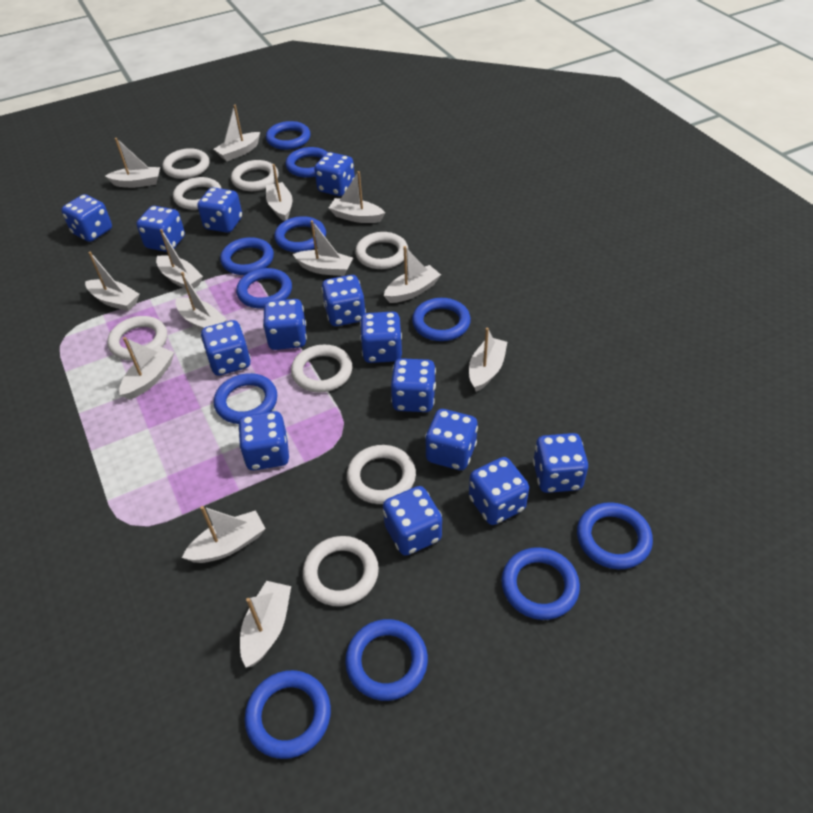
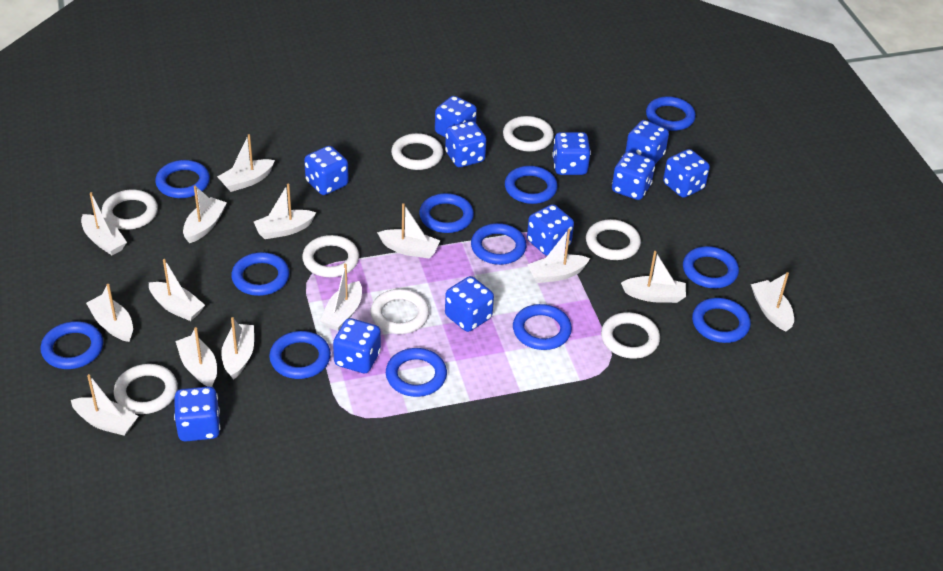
blue dice: [61,194,112,242] [137,206,185,252] [197,187,242,233] [201,320,251,376] [238,411,289,470] [263,299,307,350] [314,152,355,196] [321,275,366,326] [360,312,402,363] [383,486,442,556] [391,358,436,412] [425,409,478,470] [469,457,529,525] [533,433,588,493] = 14 -> [174,386,220,441] [304,146,349,195] [333,318,381,373] [435,96,477,137] [445,121,486,167] [445,276,494,332] [527,204,574,256] [552,132,591,175] [612,152,655,200] [625,120,669,164] [663,149,710,198] = 11
blue ring: [214,373,277,424] [220,237,274,275] [236,268,292,309] [244,670,331,759] [266,121,311,150] [274,216,326,252] [285,147,328,178] [345,619,428,701] [412,298,471,341] [501,547,580,620] [577,502,653,569] = 11 -> [41,321,103,369] [155,160,210,198] [231,252,289,296] [269,331,331,379] [386,348,447,397] [419,193,474,233] [471,223,526,265] [505,166,558,204] [513,304,572,350] [646,96,696,131] [683,246,739,288] [692,298,751,343] = 12
white boat: [85,252,140,311] [105,138,160,188] [119,337,174,400] [156,229,203,289] [175,272,227,330] [182,506,266,563] [214,105,260,161] [240,581,291,668] [266,164,293,221] [293,220,353,276] [329,171,385,223] [384,246,441,303] [469,327,507,392] = 13 -> [71,374,138,436] [81,192,127,255] [86,284,133,342] [149,259,205,321] [175,327,217,387] [183,185,227,243] [217,134,275,192] [221,317,254,380] [254,184,316,239] [320,264,362,331] [377,203,440,258] [527,229,590,283] [621,251,686,303] [751,272,794,331] = 14

